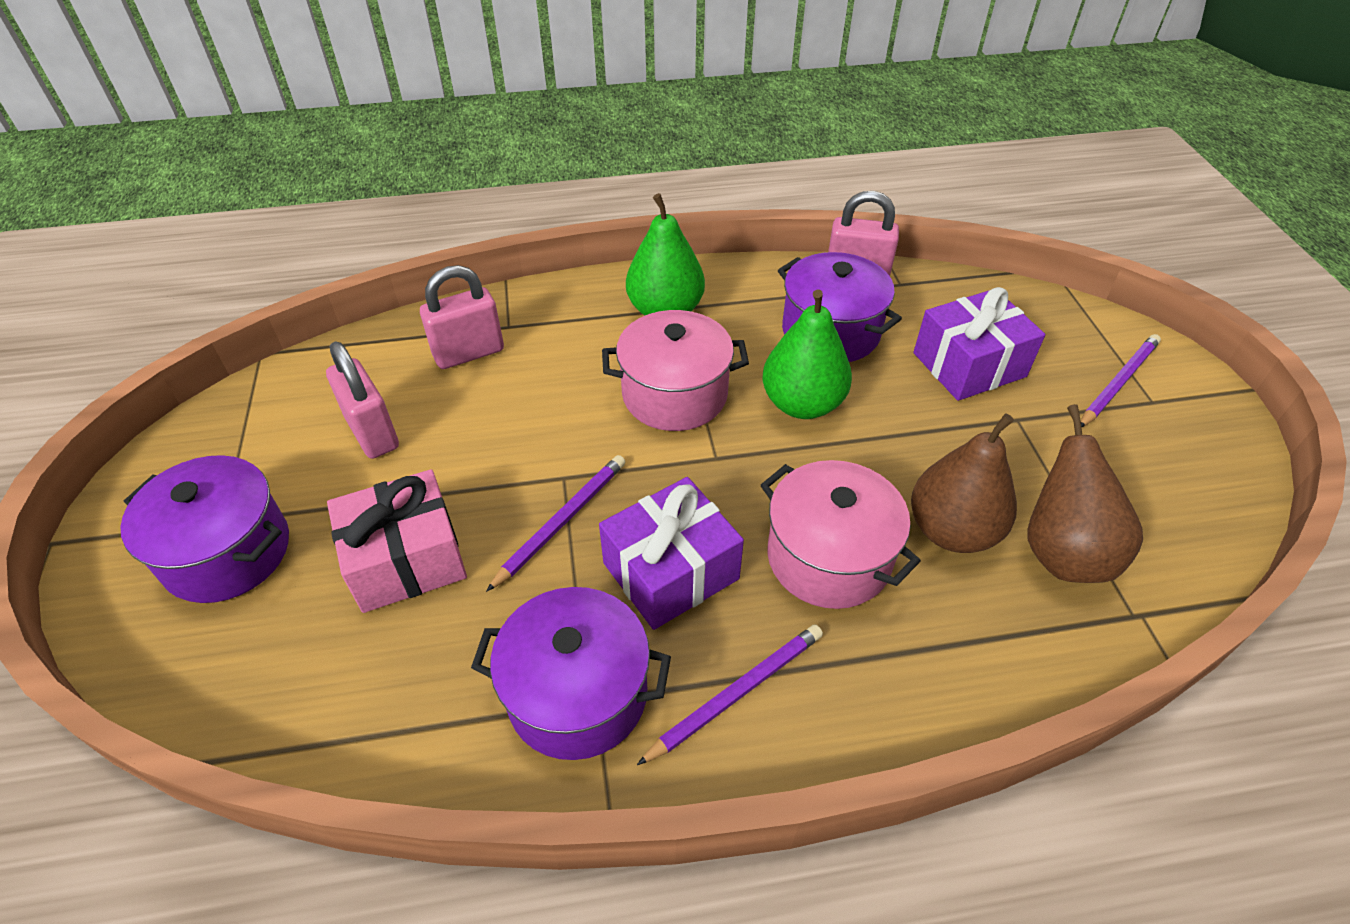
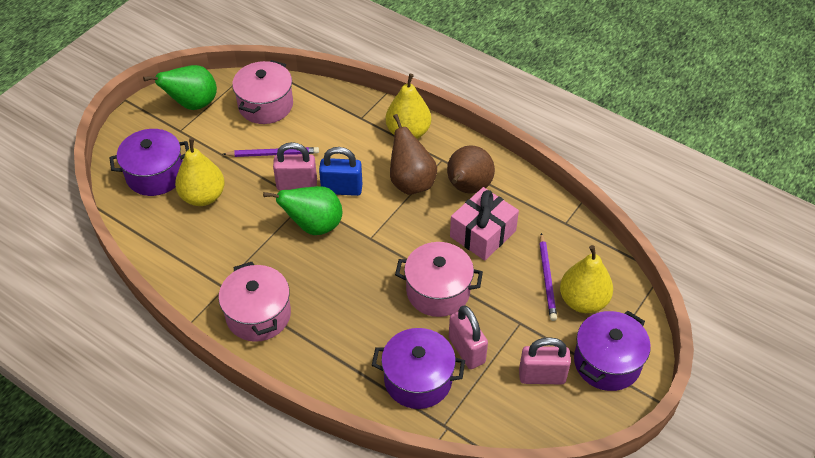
blue padlock: none = 0 -> [319,147,362,196] = 1
pink pot: [602,310,749,431] [761,460,921,609] = 2 -> [218,262,291,342] [232,60,293,124] [395,242,483,317] = 3
purple gift: [599,477,744,630] [913,287,1045,401] = 2 -> none = 0
purple pencil: [486,455,625,592] [637,624,823,765] [1081,334,1161,427] = 3 -> [223,147,319,157] [539,233,557,321] = 2
yellow pear: none = 0 -> [175,138,225,206] [386,74,431,139] [560,245,613,313] = 3

